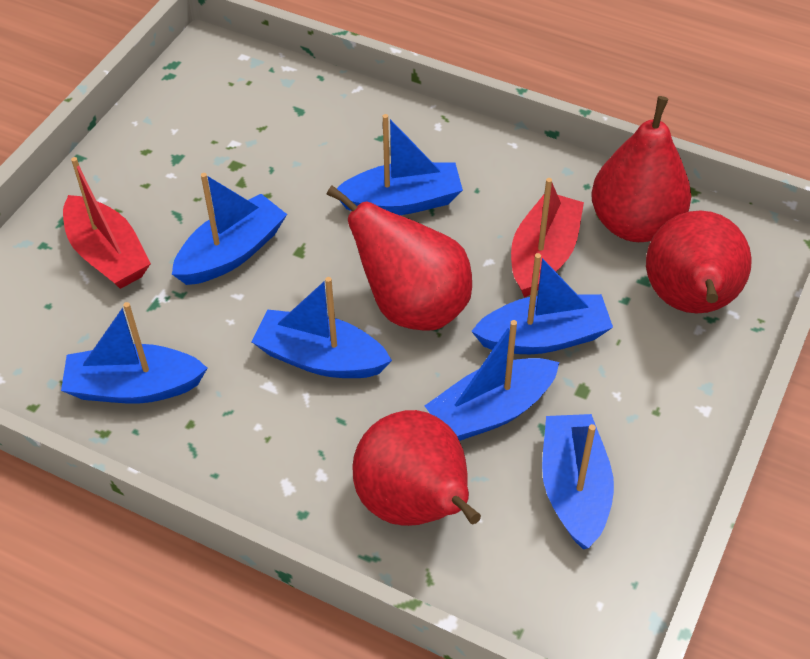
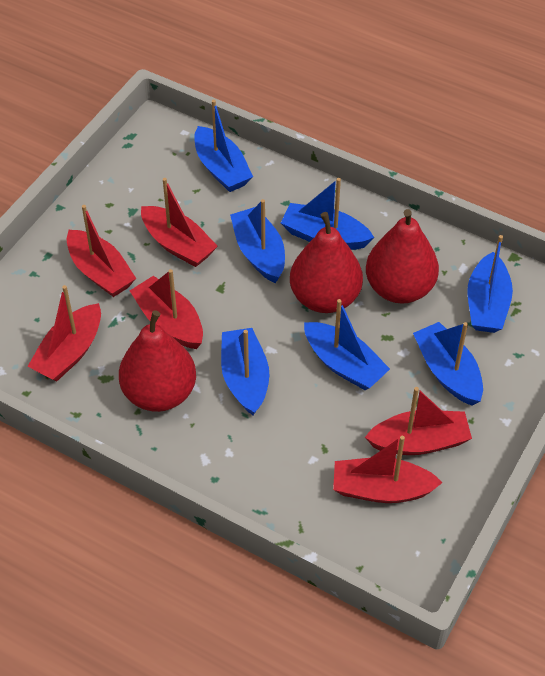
red boat: [63,157,151,289] [511,178,584,298] = 2 -> [27,285,101,382] [67,205,136,297] [130,269,203,349] [141,178,218,267] [333,436,443,503] [365,387,472,455] = 6
red pear: [327,185,472,331] [352,410,481,526] [591,96,691,242] [646,211,752,313] = 4 -> [119,310,196,412] [290,212,363,313] [366,209,439,304] = 3

